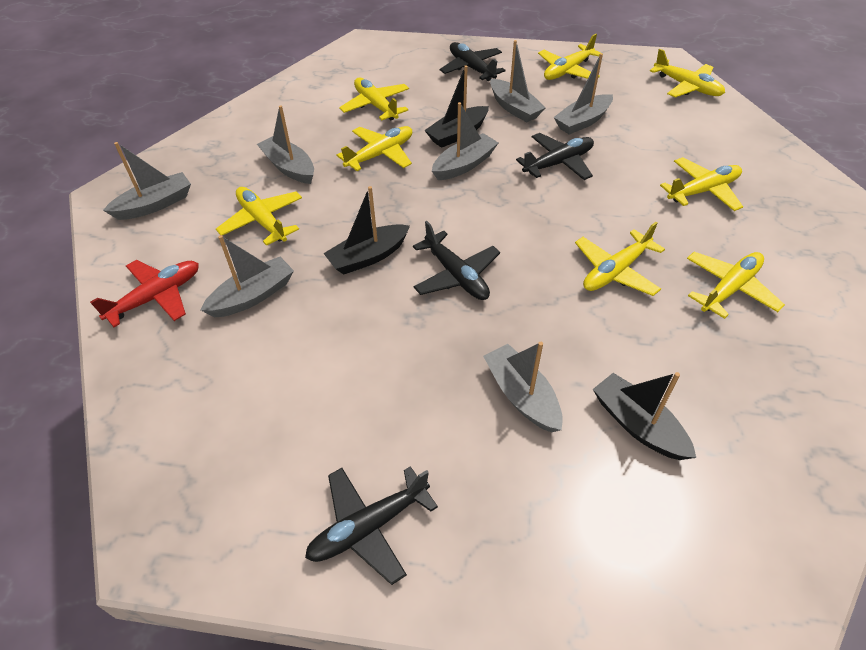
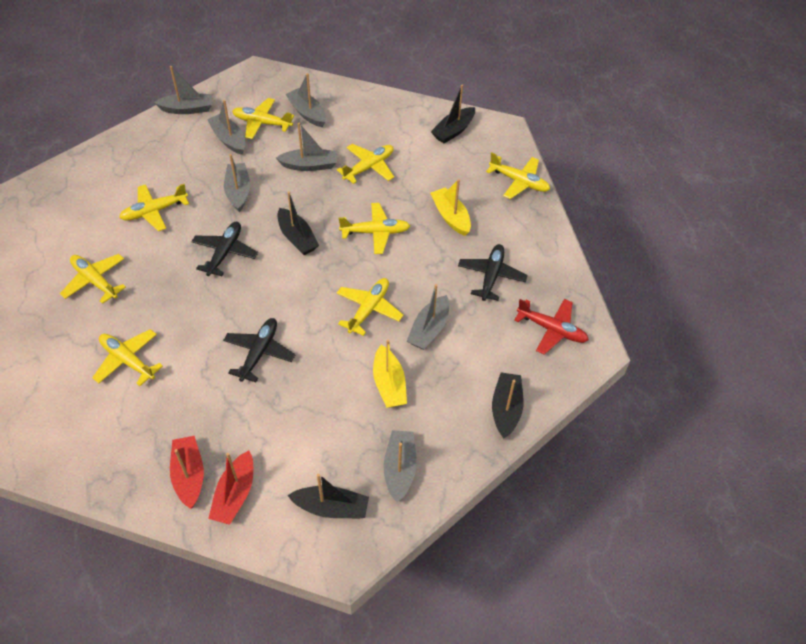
black boat: [323,186,410,275] [424,65,489,148] [593,372,696,460] = 3 -> [278,191,319,255] [287,474,369,519] [431,85,475,143] [492,373,524,439] = 4
black plane: [305,466,438,585] [413,221,500,300] [440,42,505,81] [516,133,594,180] = 4 -> [191,222,258,276] [223,318,295,382] [458,244,528,301] = 3
red boat: none = 0 -> [170,436,204,509] [208,451,253,525] = 2
yellow boat: none = 0 -> [373,340,407,408] [430,179,471,236] = 2

